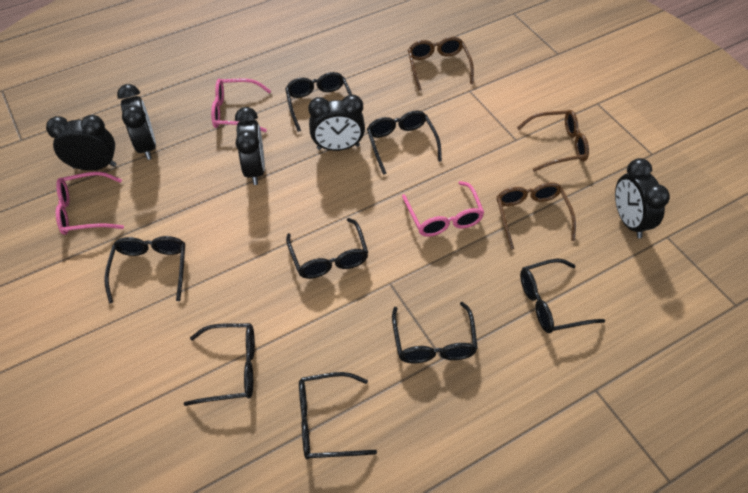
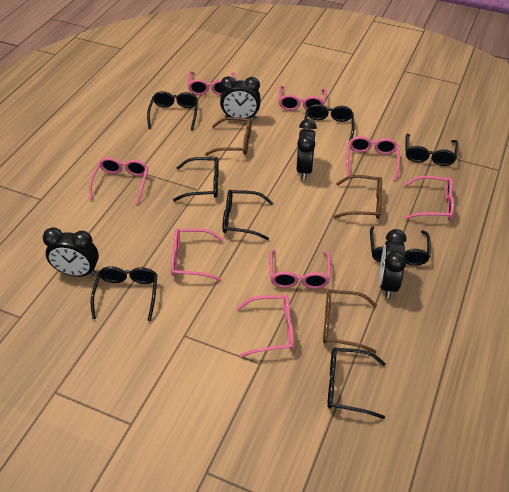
black clock: [46,115,117,171] [117,84,156,160] [235,107,265,185] [308,95,365,151] [615,158,670,238] = 5 -> [43,227,99,277] [220,76,261,119] [297,119,317,180] [379,229,406,298] = 4
pink glasses: [56,172,124,235] [211,79,271,132] [402,181,484,237] = 3 -> [89,157,148,204] [171,229,224,281] [187,71,235,95] [237,295,294,357] [269,249,331,289] [278,86,327,111] [346,136,400,181] [404,176,454,220] = 8

